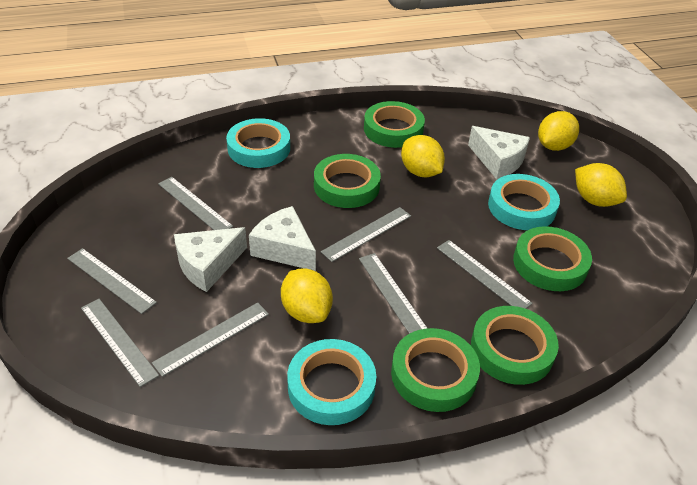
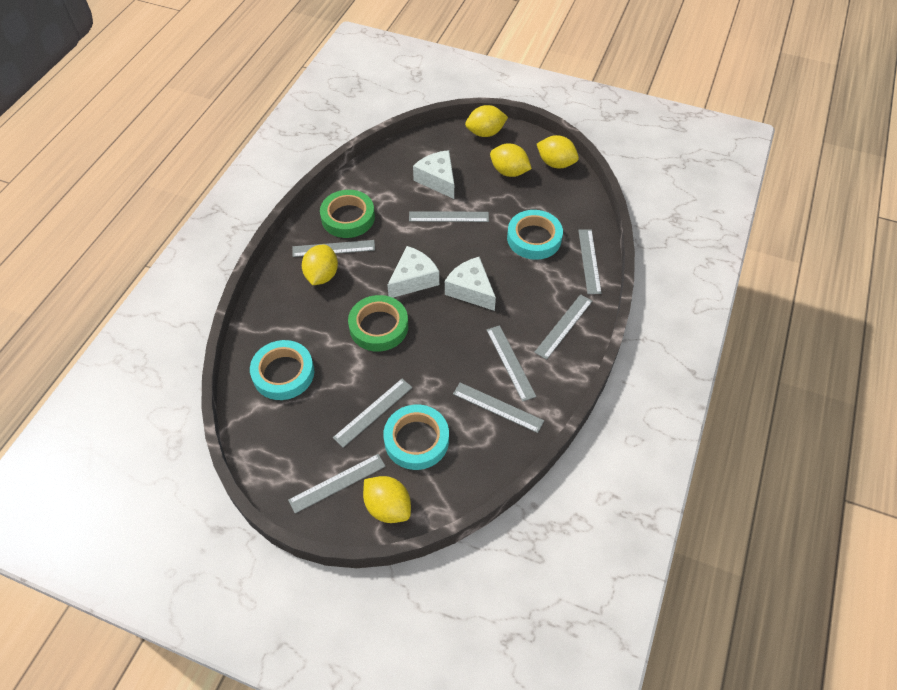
green tape: [314,154,381,208] [364,101,425,148] [391,328,480,412] [471,306,559,385] [513,226,592,291] = 5 -> [320,190,375,238] [348,295,408,352] = 2
grey ruler: [67,248,157,314] [81,299,159,387] [152,302,269,377] [158,177,233,230] [321,207,411,262] [359,253,427,334] [437,240,533,309] = 7 -> [288,454,386,514] [292,240,375,257] [333,379,413,448] [409,211,489,222] [453,383,544,433] [487,325,536,402] [534,294,592,360] [578,229,602,294] = 8
yellow lemon: [281,268,333,323] [401,135,445,177] [538,111,579,151] [575,163,627,207] = 4 -> [302,245,338,285] [363,476,411,523] [465,105,508,137] [490,143,532,177] [537,135,579,168] = 5

